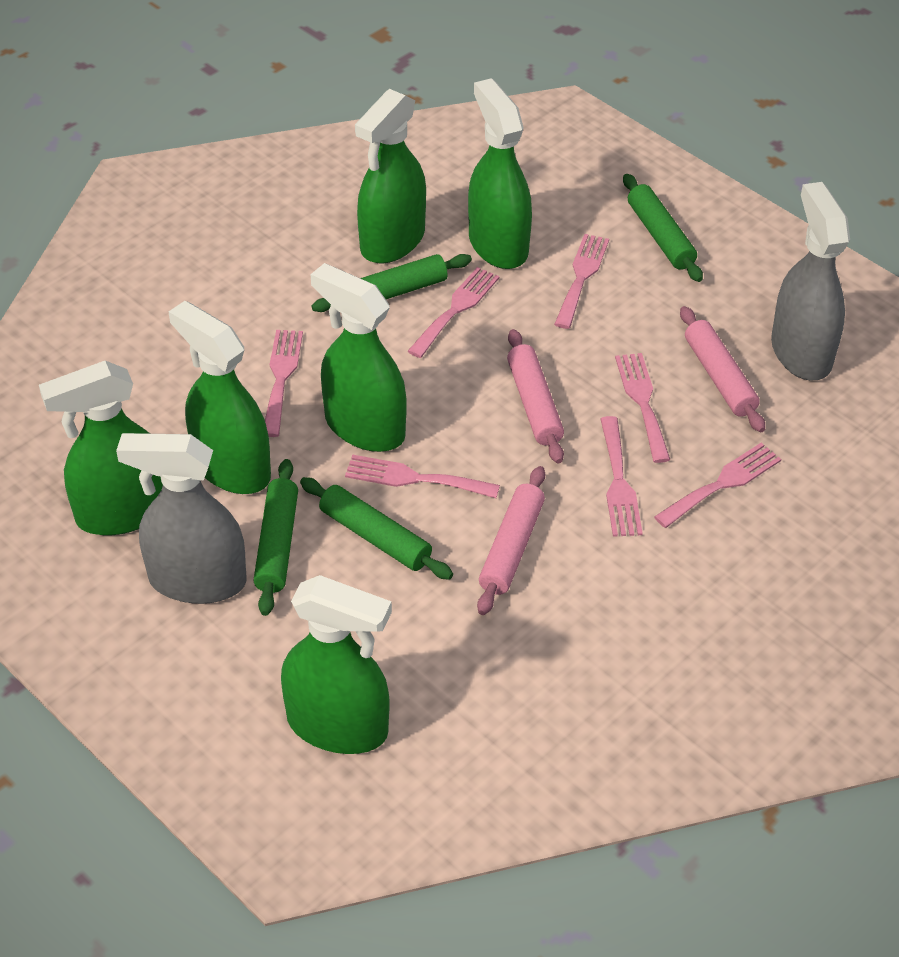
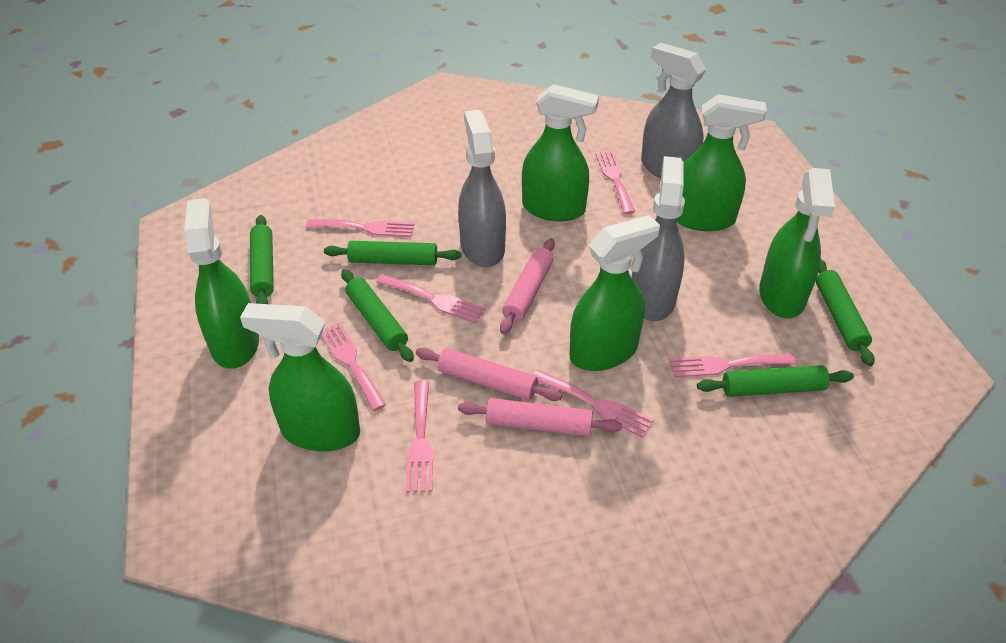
green rolling pin: [253,459,298,616] [300,477,453,580] [312,254,472,312] [623,174,703,282] = 4 -> [250,215,274,304] [324,241,461,265] [341,269,414,362] [697,365,854,397] [816,260,875,366] = 5
grey spray bottle: [116,433,246,604] [771,182,850,380] = 2 -> [458,110,506,267] [632,156,685,321] [641,43,706,178] = 3

